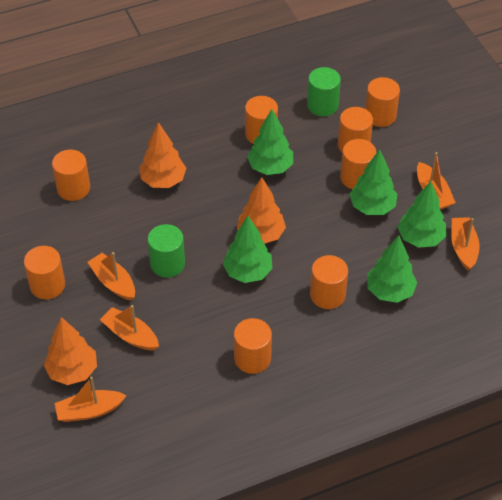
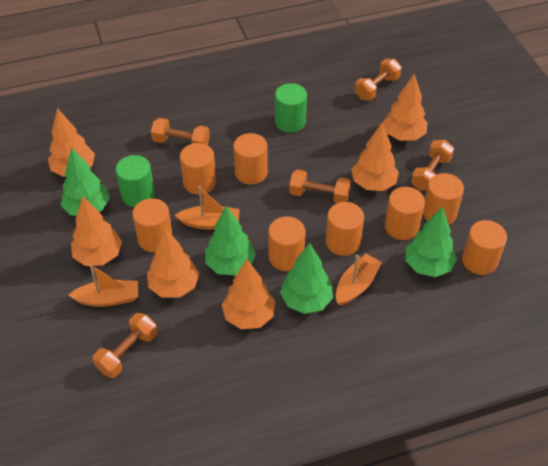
green tree: [223,216,273,283] [247,109,293,175] [350,149,397,215] [367,235,418,303] [398,181,446,248] = 5 -> [61,148,110,216] [205,205,256,276] [280,243,333,314] [406,206,457,277] = 4
orange boat: [55,377,127,422] [88,252,135,301] [100,305,159,350] [417,152,456,210] [451,217,480,270] = 5 -> [69,264,138,307] [175,186,239,230] [336,254,382,306] = 3
orange dumbbell: none = 0 -> [93,313,157,378] [151,118,210,145] [289,169,351,203] [355,59,402,100] [411,140,454,191] = 5
orange tree: [44,317,97,385] [139,122,186,188] [237,177,286,244] = 3 -> [48,108,95,177] [71,196,122,266] [147,228,199,298] [222,259,275,329] [351,123,399,191] [383,74,428,141] = 6

